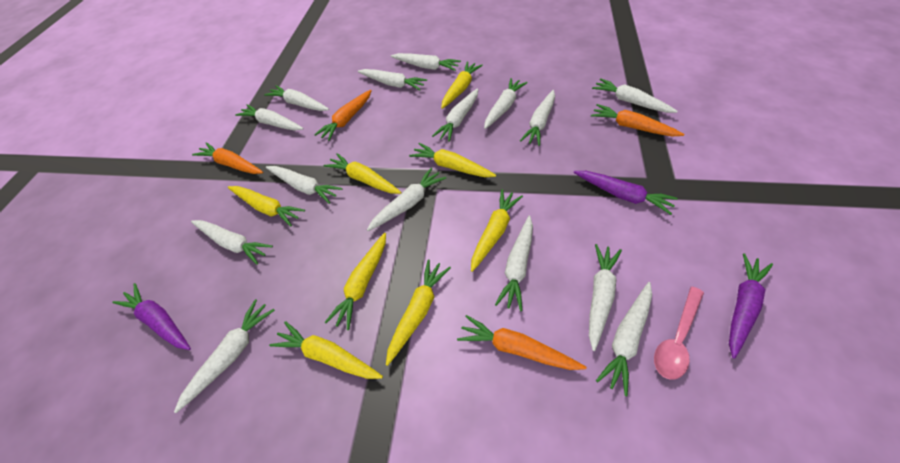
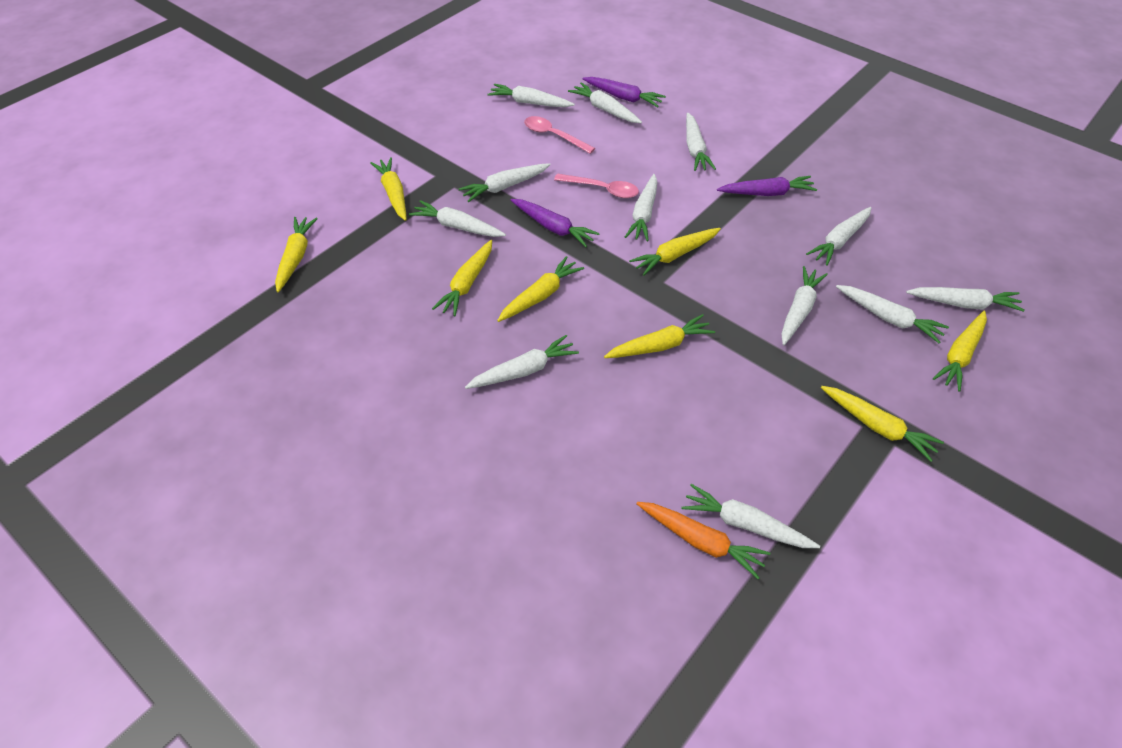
orange carrot: [192,142,263,174] [314,90,372,141] [457,315,587,370] [591,104,684,136] = 4 -> [636,502,770,579] = 1
pink spoon: [654,287,704,380] = 1 -> [524,116,595,154] [554,174,639,198] = 2
white carrot: [174,299,275,413] [191,220,273,265] [235,104,304,131] [264,85,329,111] [266,166,343,204] [358,69,427,90] [367,168,446,231] [391,53,461,71] [432,88,478,142] [484,78,528,129] [495,216,533,311] [520,90,555,146] [589,244,622,351] [592,78,678,113] [596,282,652,396] = 15 -> [409,200,506,237] [459,163,550,202] [465,335,579,389] [488,84,575,107] [568,82,642,123] [625,174,657,241] [682,484,820,548] [686,112,716,171] [781,266,828,345] [806,207,872,266] [836,285,949,343] [906,287,1025,312] = 12

